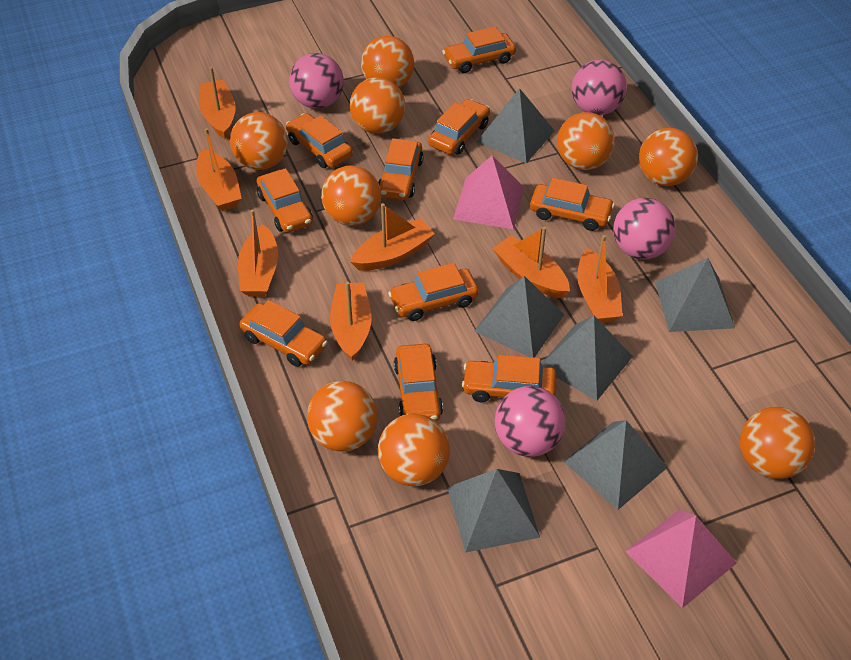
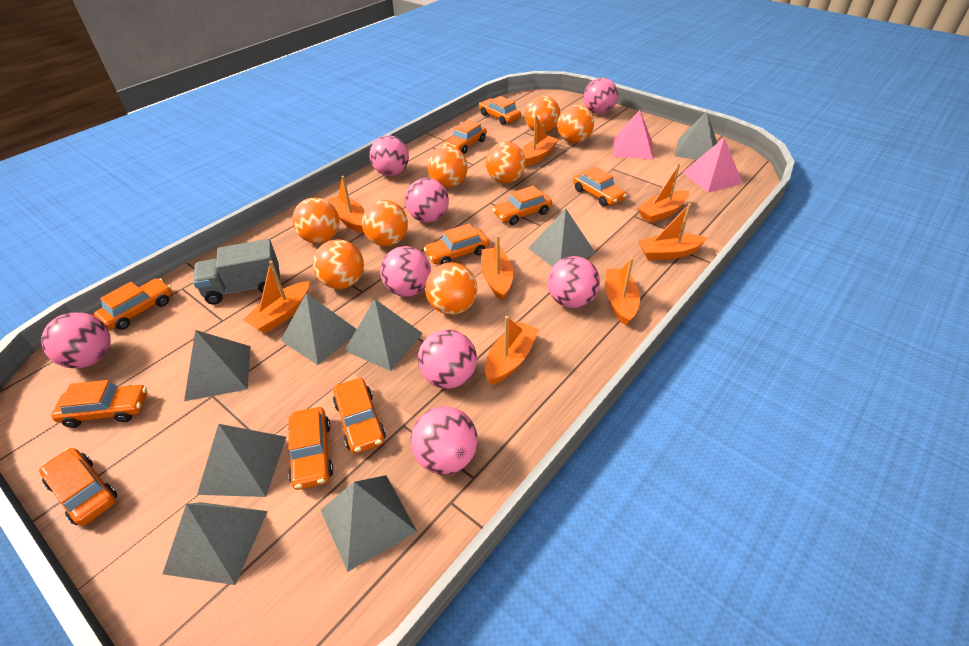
grey pyramid: [447,469,540,553] [474,276,565,358] [477,88,555,163] [542,316,633,401] [564,420,668,510] [655,258,735,332] = 6 -> [162,502,268,585] [184,330,251,401] [197,424,286,497] [280,293,357,365] [321,475,417,572] [344,299,423,371] [528,209,596,267] [674,111,717,160] = 8
grey truck: none = 0 -> [193,239,280,305] = 1
orange ball: [230,112,288,170] [307,381,378,452] [321,165,381,226] [350,77,405,134] [361,36,414,88] [378,414,450,486] [557,112,615,170] [639,128,698,186] [740,407,815,479] = 9 -> [292,198,339,244] [313,239,364,289] [362,200,408,246] [425,262,477,315] [427,146,468,188] [486,142,526,183] [525,95,560,133] [557,105,594,143] = 8
orange boat: [196,128,242,211] [199,67,236,139] [238,210,278,296] [330,282,372,361] [350,203,435,271] [493,227,570,298] [577,235,623,323] = 7 -> [243,261,310,333] [327,176,365,233] [481,235,513,300] [485,316,539,385] [522,115,559,167] [606,257,640,326] [637,163,689,223] [638,203,707,260] = 8
pink ball: [289,53,344,109] [495,386,566,457] [572,60,627,115] [613,198,676,260] = 4 -> [41,312,111,368] [369,135,409,176] [380,246,431,297] [405,178,449,222] [411,406,477,475] [418,330,477,389] [548,256,600,308] [584,78,618,114] = 8

